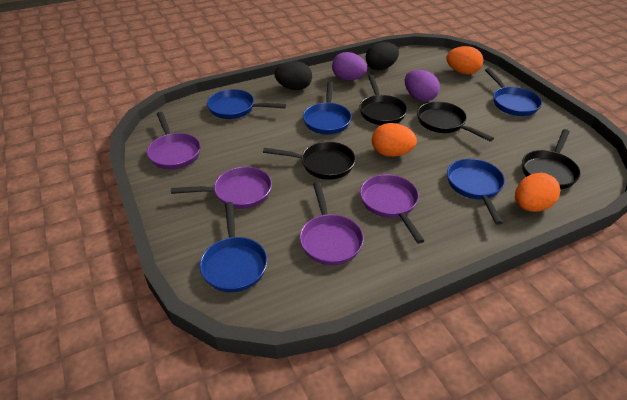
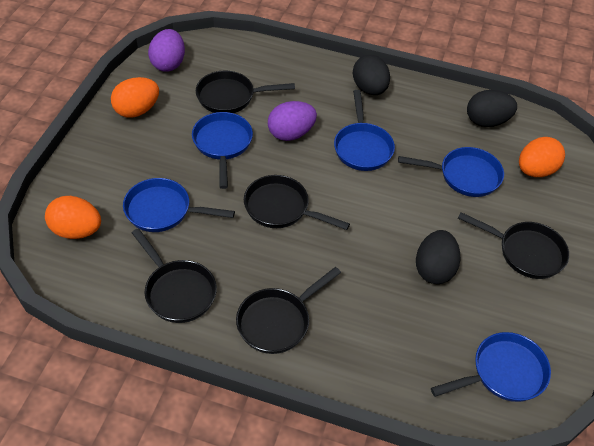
black egg: [274,61,312,90] [366,42,399,70] = 2 -> [353,55,390,95] [416,230,460,284] [467,90,517,127] = 3
black pan: [263,142,356,180] [359,75,407,125] [417,102,494,141] [522,129,581,189] = 4 -> [132,228,217,323] [196,71,295,113] [236,267,341,354] [244,175,350,230] [458,212,569,279] = 5
purple pan: [147,112,201,170] [171,167,272,209] [300,182,364,265] [360,174,424,244] = 4 -> none = 0

